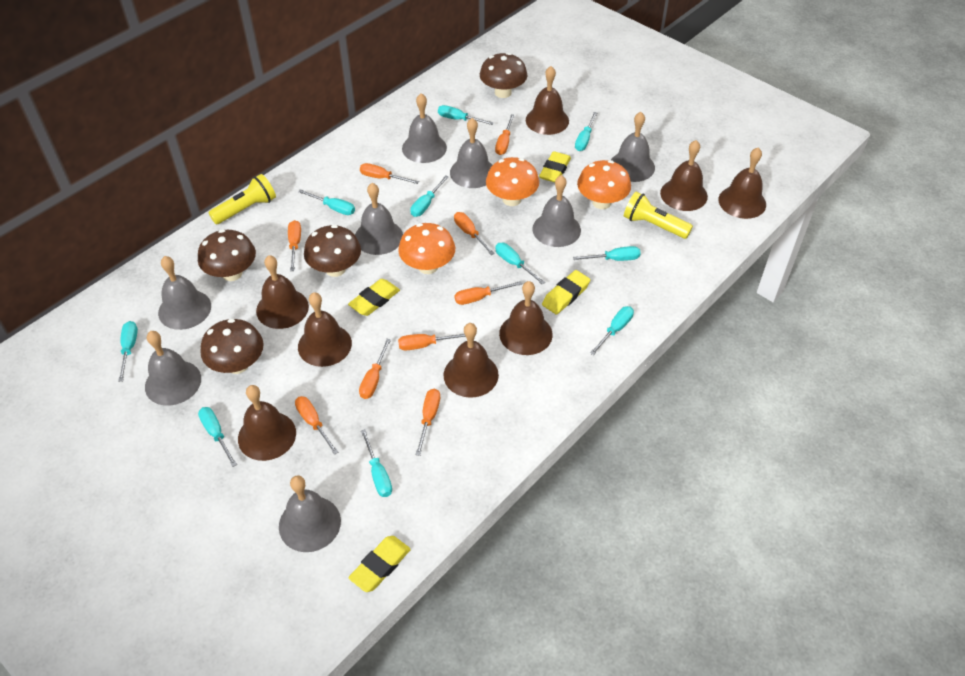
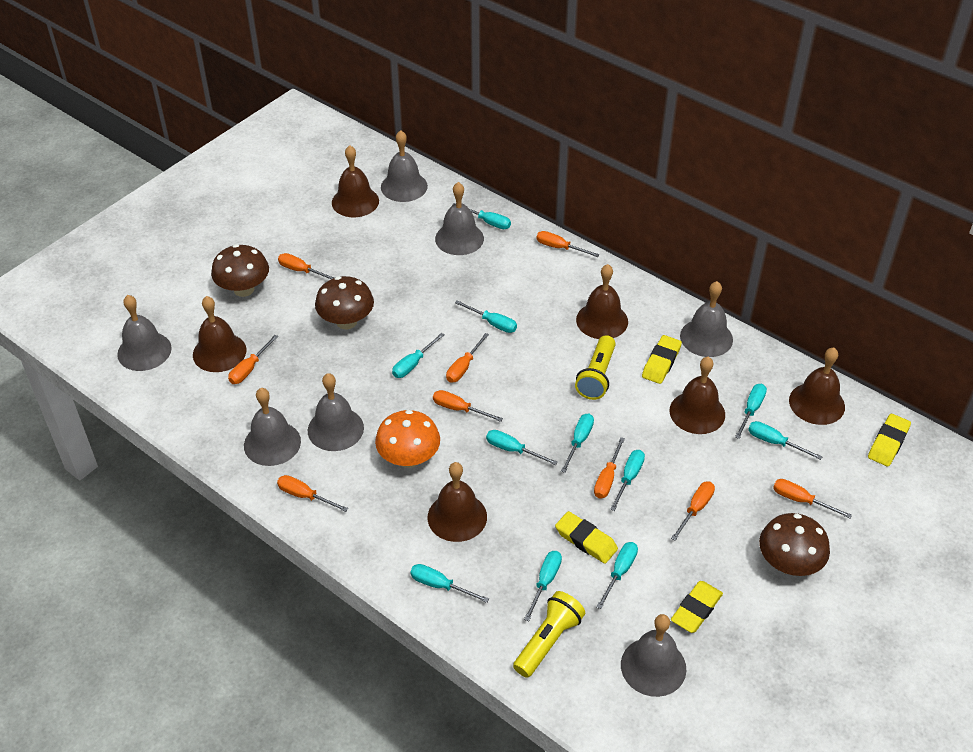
brown bell: [238,385,296,461] [256,255,309,329] [298,292,352,367] [444,323,499,398] [499,281,552,355] [526,66,569,135] [660,140,708,211] [718,148,766,219] = 8 -> [193,296,246,372] [332,145,379,217] [428,462,487,542] [576,264,628,339] [669,357,725,434] [789,347,845,425] = 6
brown mushroom: [198,229,256,281] [200,319,264,374] [304,225,361,277] [480,53,527,98] = 4 -> [211,244,269,297] [315,276,374,329] [759,513,830,576] = 3
grey bell: [145,331,201,406] [158,256,211,330] [279,476,341,552] [355,183,403,255] [402,93,447,163] [450,118,492,188] [532,175,581,247] [611,112,655,182] = 8 -> [117,295,172,371] [244,388,301,466] [308,373,364,451] [381,130,428,202] [435,182,484,255] [621,614,686,697] [680,281,733,357] = 7
orange mushroom: [398,223,455,274] [486,157,539,206] [577,160,631,209] = 3 -> [375,410,440,468] = 1
turquoise screwdriver: [118,321,138,382] [198,407,237,467] [298,189,355,215] [361,429,392,497] [410,176,449,217] [438,105,494,125] [495,243,545,284] [573,246,641,261] [575,112,597,151] [590,306,634,355] = 10 -> [392,333,445,378] [410,564,489,603] [452,203,511,229] [455,300,517,333] [486,430,558,465] [524,551,562,621] [561,414,594,473] [597,542,638,609] [610,450,645,511] [735,384,767,439] [748,421,823,460] = 11

